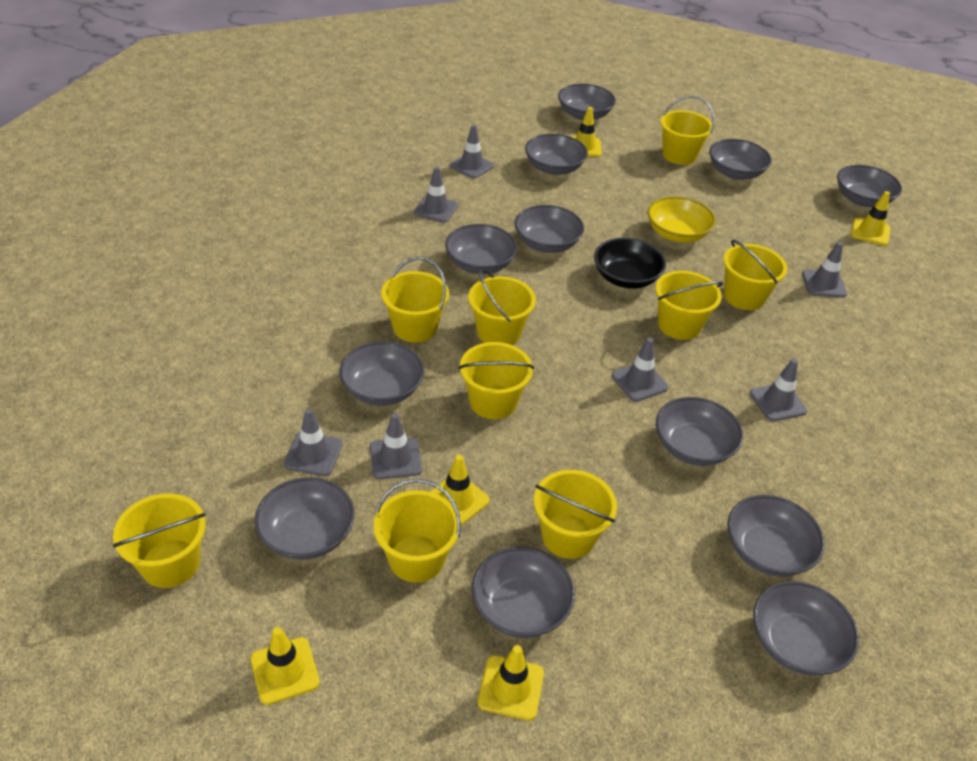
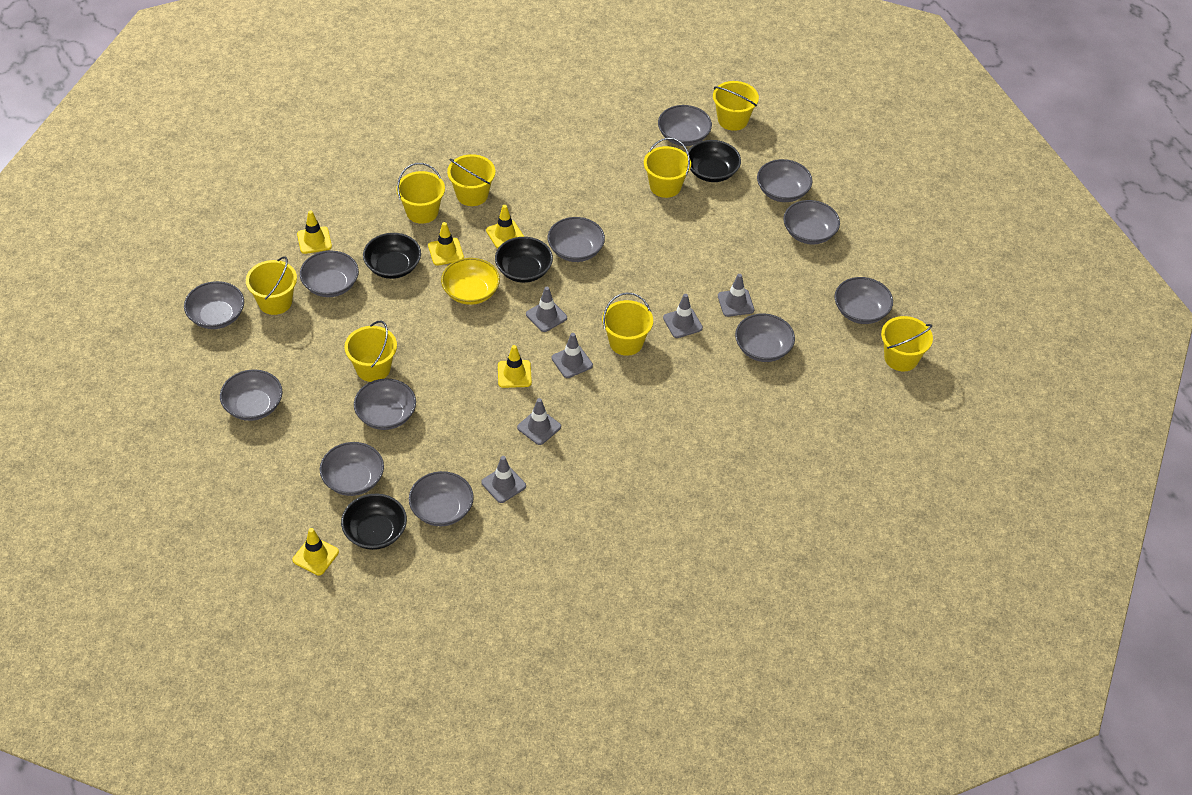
black bowl: [594,238,666,289] = 1 -> [341,494,407,550] [363,233,421,279] [495,237,553,283] [688,140,741,182] = 4
grey traffic cone: [284,408,343,476] [370,413,422,479] [414,167,458,223] [450,125,494,179] [612,338,668,402] [750,359,807,421] [802,242,847,298] = 7 -> [481,456,526,503] [517,398,561,445] [526,287,567,332] [551,333,593,378] [663,294,703,338] [718,274,754,317] = 6
yellow bucket: [113,493,206,588] [373,479,461,583] [381,257,449,343] [458,342,534,419] [468,269,536,345] [534,470,617,559] [656,271,723,340] [660,96,714,165] [723,240,787,310] = 9 -> [246,256,297,315] [344,321,397,382] [396,163,445,224] [447,154,495,206] [602,292,653,356] [644,138,691,198] [713,81,759,131] [881,316,933,372] = 8

